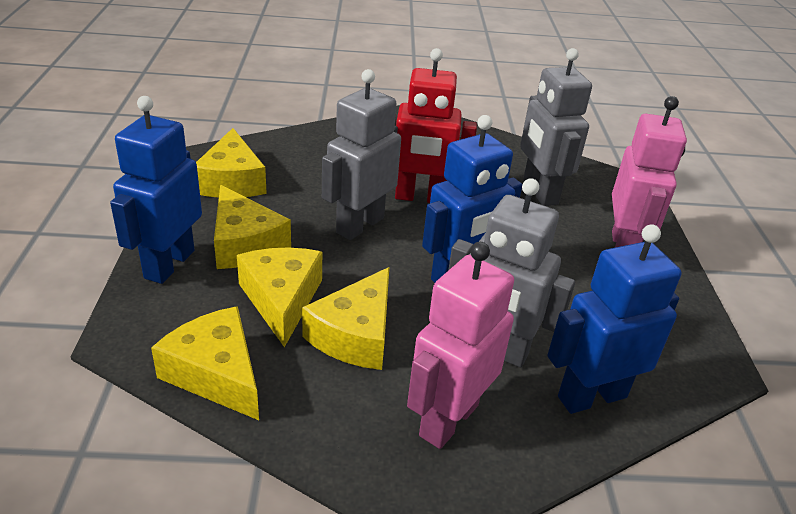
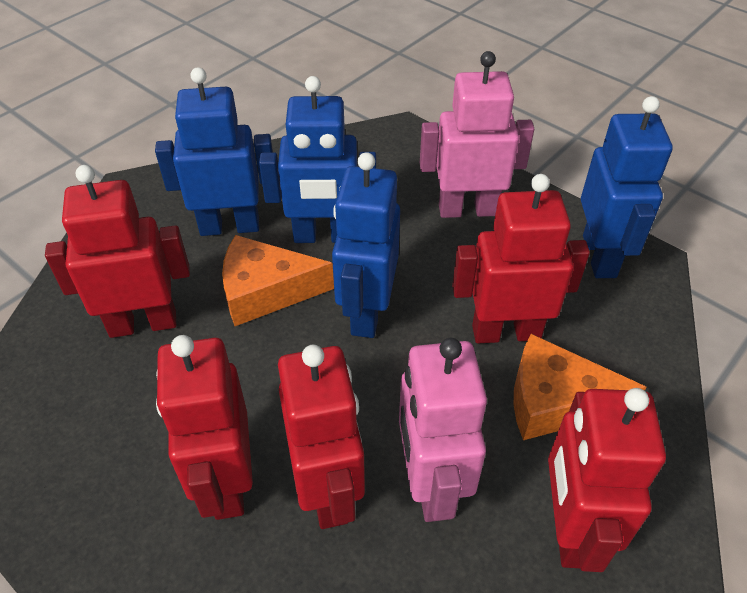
blue robot: [110,96,202,284] [422,115,522,283] [547,224,682,414] = 3 -> [155,67,273,236] [259,76,376,243] [332,152,400,338] [581,96,673,278] = 4
grey robot: [322,69,401,240] [448,178,575,367] [520,48,592,206] = 3 -> none = 0
orange cheese: none = 0 -> [222,235,334,326] [514,334,646,440] = 2
red robot: [395,48,477,203] = 1 -> [45,165,190,338] [156,335,253,520] [278,345,365,529] [452,174,590,343] [548,388,666,572] = 5
yellow cheese: [151,306,259,420] [196,128,267,198] [214,185,291,269] [237,247,322,347] [302,267,389,370] = 5 -> none = 0

